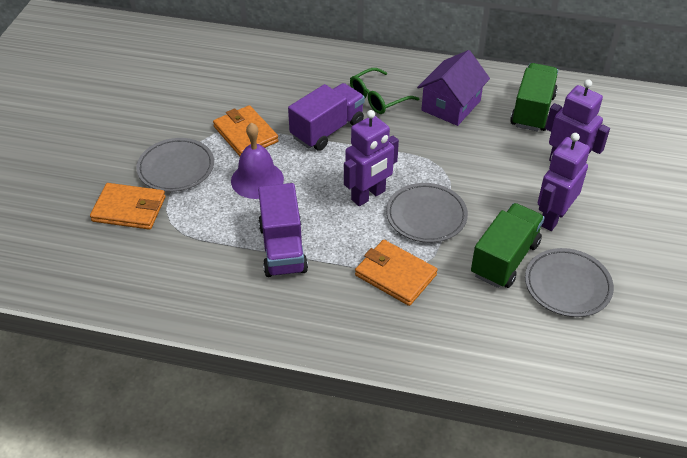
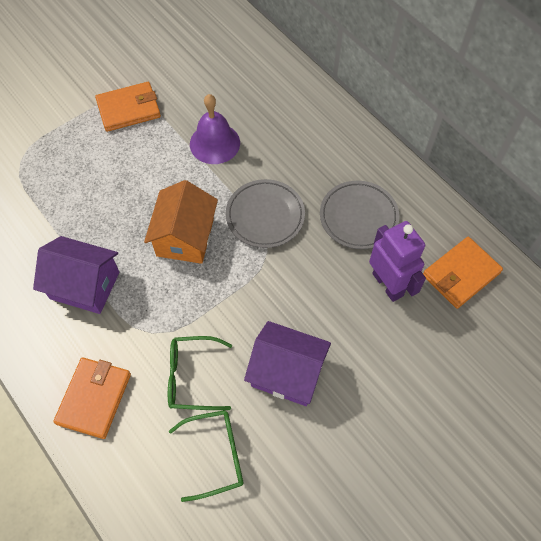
green glasses: [350,68,419,114] = 1 -> [168,336,232,410] [169,410,243,502] = 2
green truck: [471,203,545,288] [510,63,558,132] = 2 -> none = 0
grey plate: [136,138,214,192] [386,183,468,243] [525,248,614,317] = 3 -> [226,179,305,248] [320,181,400,249] = 2
orange house: none = 0 -> [144,180,218,264] = 1
purple house: [417,50,490,126] = 1 -> [33,236,119,314] [244,321,331,406] = 2
purple robot: [344,110,399,206] [538,133,590,231] [545,79,610,162] = 3 -> [369,221,426,302] = 1
purple truck: [258,183,308,277] [288,83,365,151] = 2 -> none = 0

